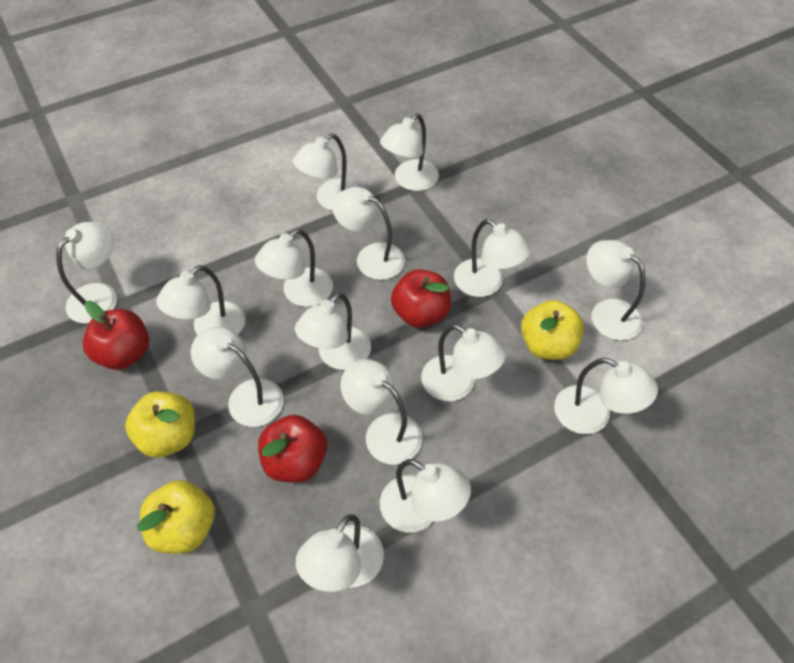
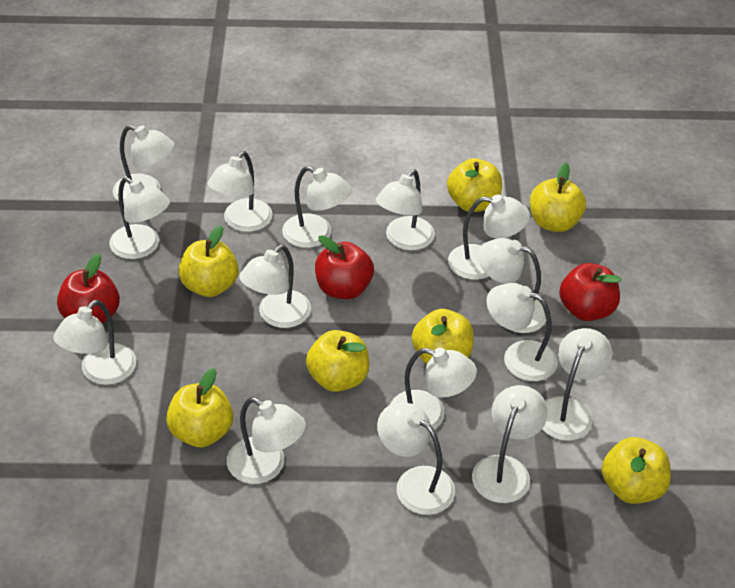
yellow apple: [125,392,195,458] [137,480,215,554] [521,300,584,360] = 3 -> [166,368,233,447] [178,225,239,297] [306,330,369,392] [412,309,474,364] [447,158,502,212] [530,163,586,232] [602,437,671,504] = 7

